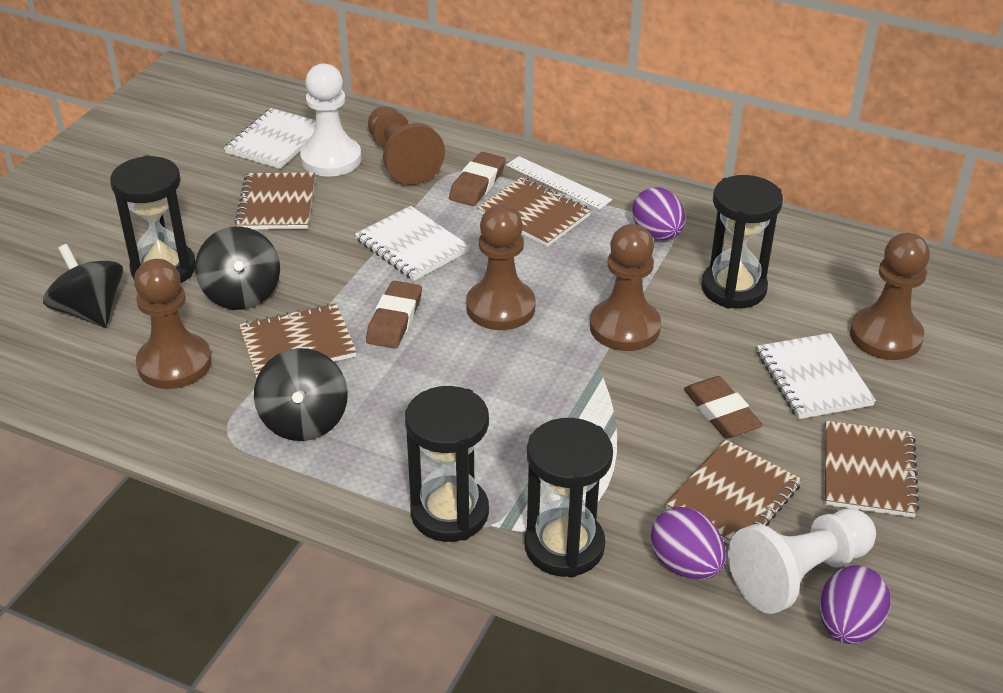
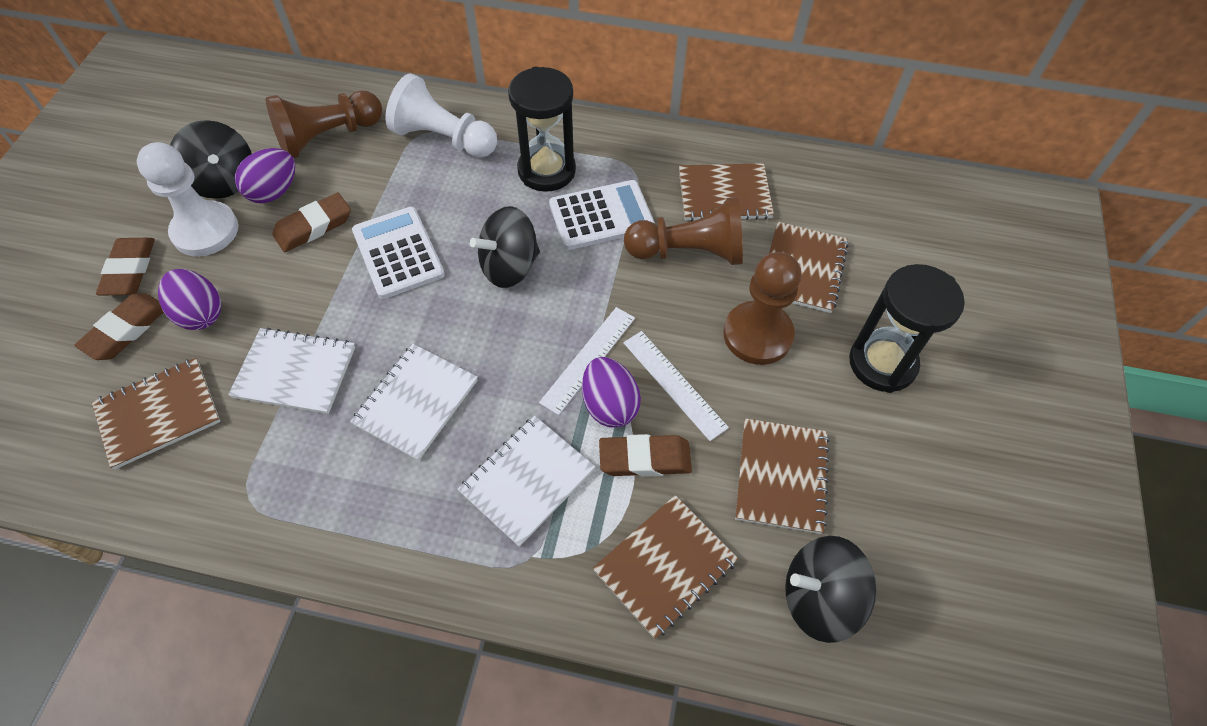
black hourglass: [110,155,196,283] [405,386,489,542] [524,418,613,578] [701,175,783,309] = 4 -> [508,67,576,192] [849,264,965,393] = 2
brown eraser: [366,281,422,349] [449,152,506,206] [684,376,763,439] = 3 -> [74,294,163,360] [96,238,155,296] [272,193,351,252] [599,434,692,477] = 4
brown pawn: [134,259,212,389] [368,106,445,185] [466,205,536,330] [590,224,661,351] [850,233,930,360] = 5 -> [266,90,382,158] [624,197,743,265] [723,252,801,365] = 3
white calculator: none = 0 -> [352,207,445,299] [549,180,655,250] = 2
white ruler: [506,156,612,209] = 1 -> [539,307,635,415] [623,331,729,441] = 2

